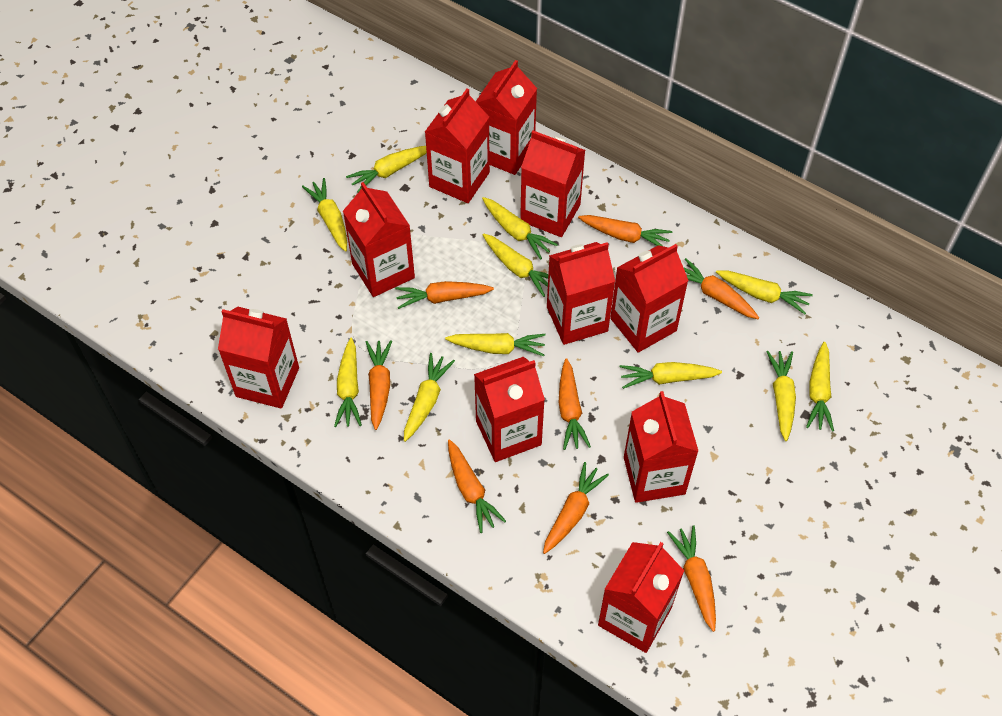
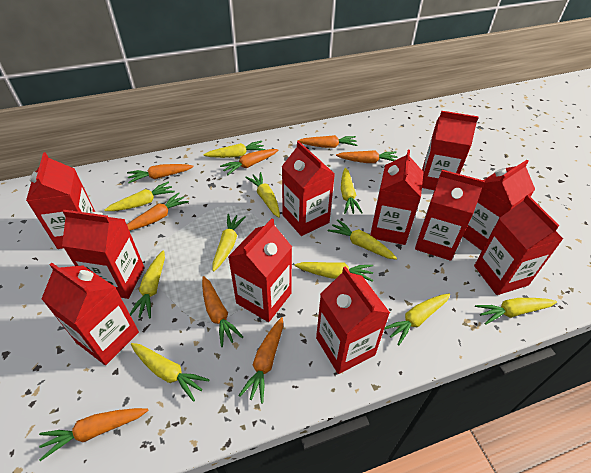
red carton: [218,307,299,409] [343,182,415,297] [425,88,490,203] [474,357,545,462] [476,60,537,175] [520,131,585,237] [547,242,615,345] [598,542,684,653] [610,244,689,353] [624,391,699,503] = 10 -> [26,152,95,249] [41,263,139,365] [62,210,145,299] [228,218,292,322] [282,141,335,236] [316,266,390,374] [370,150,423,245] [415,170,485,261] [422,111,479,190] [463,160,535,251] [474,195,563,295] = 11

